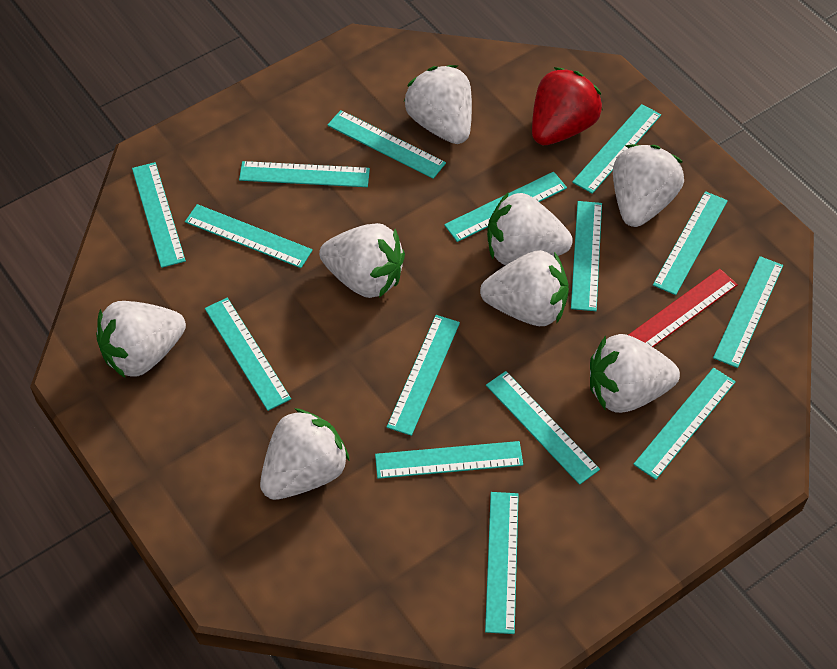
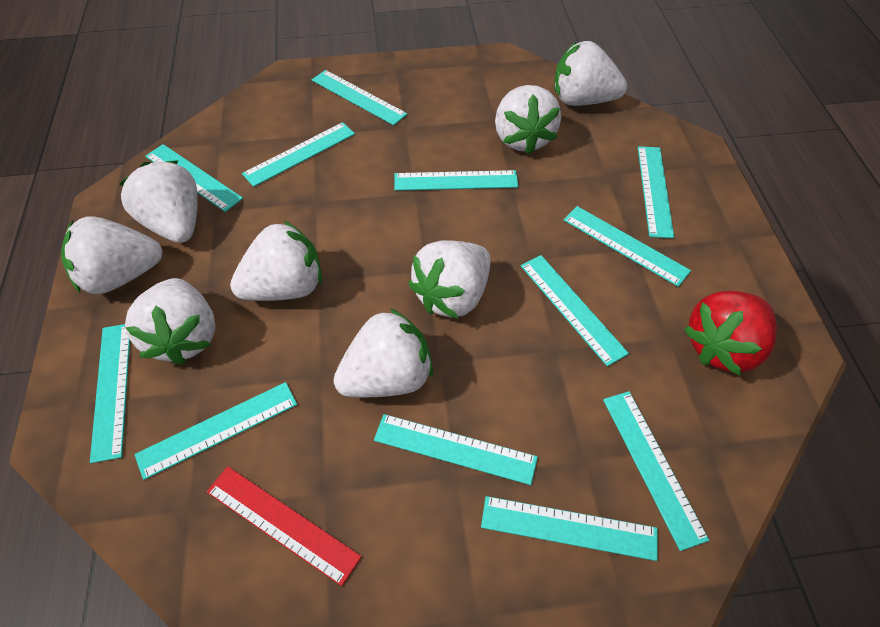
turquoise ruler: [132,162,186,268] [185,204,313,268] [205,298,291,411] [239,161,370,187] [327,110,446,179] [375,441,523,479] [387,315,460,436] [444,172,567,242] [485,492,519,634] [486,371,600,485] [571,201,602,311] [572,104,661,194] [633,368,736,480] [653,191,728,295] [713,256,783,368] = 15 -> [90,324,130,463] [135,382,297,480] [145,144,243,212] [242,122,355,187] [312,70,407,125] [374,414,538,485] [394,170,518,191] [481,496,658,561] [521,255,629,366] [564,206,691,287] [603,391,709,551] [638,146,674,238] = 12

